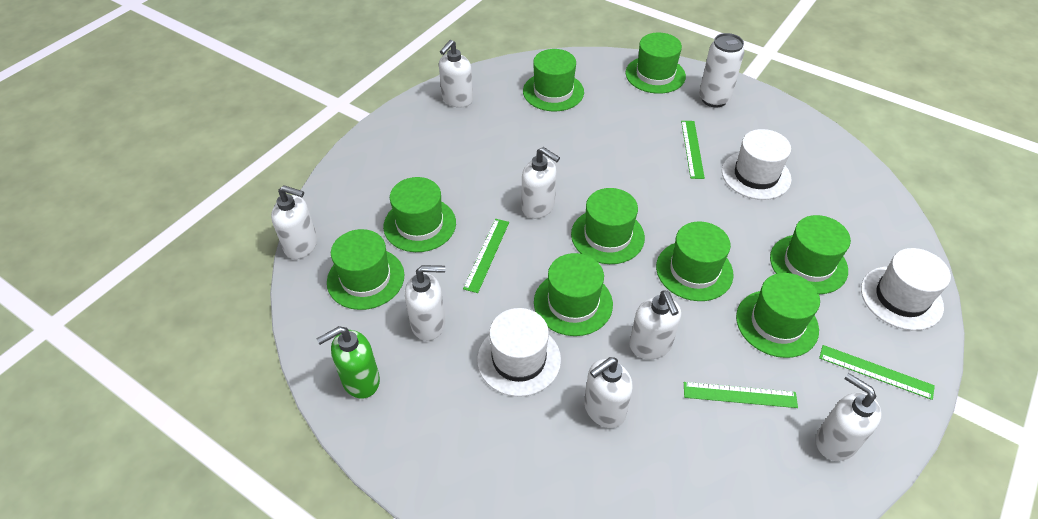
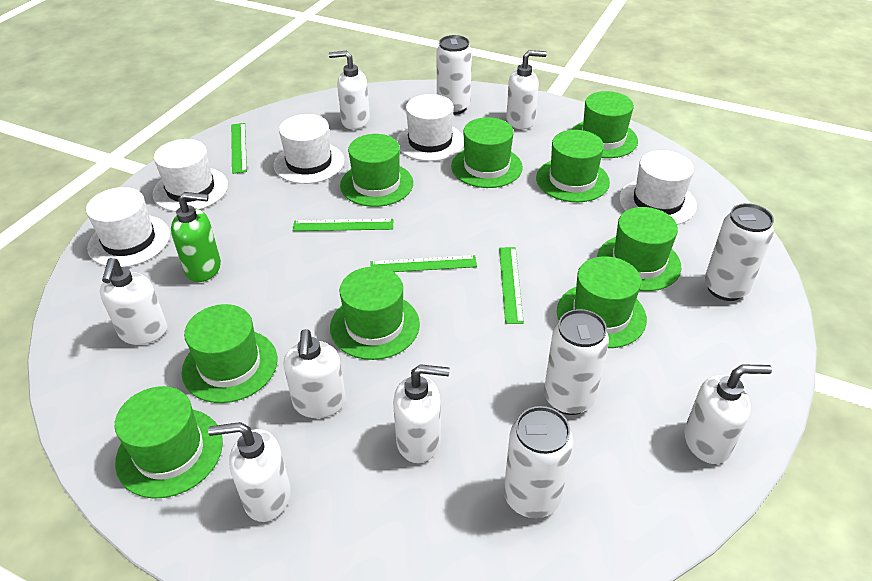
white can: [699,33,744,108] = 1 -> [436,35,472,115] [504,406,573,518] [544,309,609,415] [705,203,774,301] = 4
white hat: [477,308,561,397] [722,129,792,200] [861,248,951,331] = 3 -> [86,187,170,267] [153,139,228,212] [274,114,345,184] [396,94,464,161] [619,150,697,225] = 5

